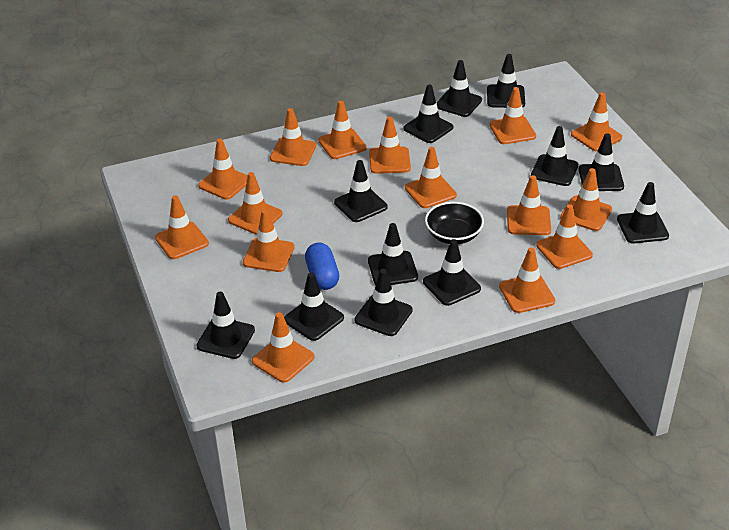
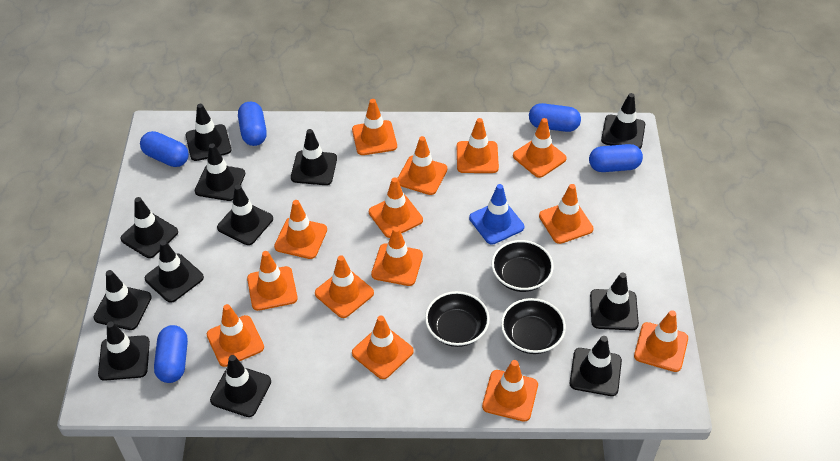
black bowl: [425,202,484,244] = 1 -> [425,291,490,347] [491,240,554,292] [501,298,566,354] = 3
blue capsule: [305,243,339,290] = 1 -> [140,131,189,167] [154,325,188,383] [238,102,267,146] [529,103,581,132] [589,144,643,172] = 5
blue traffic cone: none = 0 -> [469,184,524,245] = 1
orange traffic cone: [155,195,209,259] [198,139,248,200] [228,172,282,235] [243,209,295,272] [252,312,314,383] [270,108,316,166] [318,101,367,159] [369,116,411,174] [405,147,457,208] [489,87,536,144] [499,247,555,313] [507,175,551,235] [536,204,593,269] [560,168,612,231] [571,92,622,151] = 15 -> [207,304,264,367] [247,251,298,311] [274,200,327,259] [315,256,374,318] [352,99,397,155] [352,316,414,379] [369,177,423,238] [371,227,423,286] [397,136,447,195] [457,118,499,173] [482,360,538,422] [513,118,567,178] [539,184,594,244] [634,310,688,372] = 14

